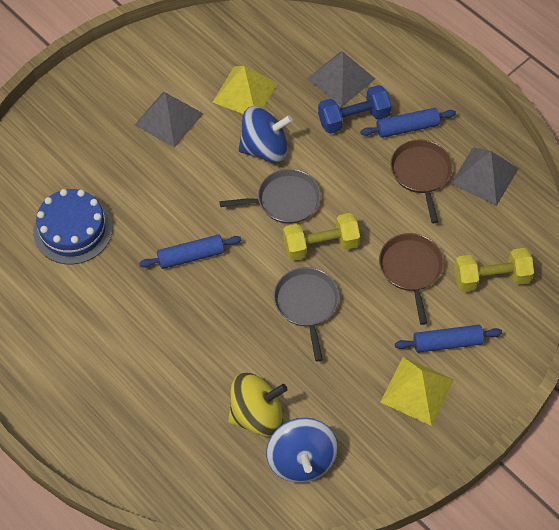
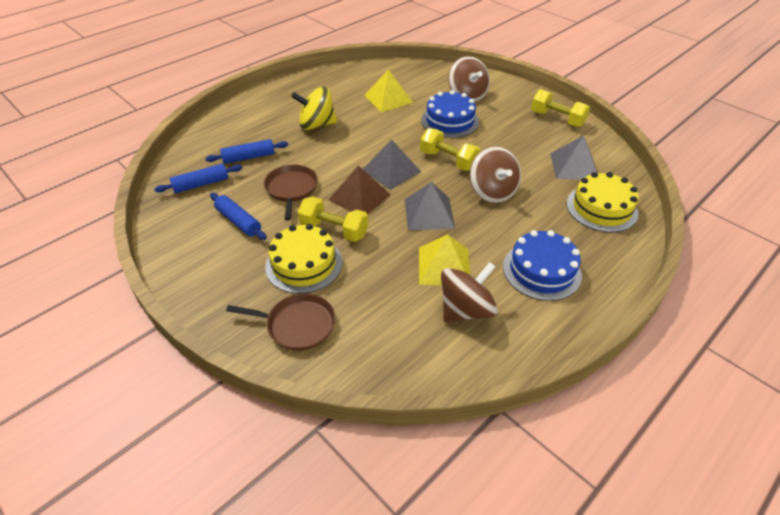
blue cake: [33,189,113,264] = 1 -> [421,90,479,138] [503,230,582,301] = 2
blue dumbbell: [318,85,392,134] = 1 -> none = 0
blue spinning top: [239,106,293,163] [266,418,338,483] = 2 -> none = 0
brown pyramid: none = 0 -> [329,166,391,214] = 1
brown spinning top: none = 0 -> [441,262,498,322] [448,56,490,102] [469,146,521,203] = 3
grey pan: [219,169,321,224] [274,267,339,361] = 2 -> none = 0
yellow cake: none = 0 -> [265,224,342,294] [567,172,639,232] = 2
yellow dumbbell: [283,213,360,261] [454,248,534,292] = 2 -> [298,197,368,242] [420,128,480,171] [531,89,590,127] = 3

